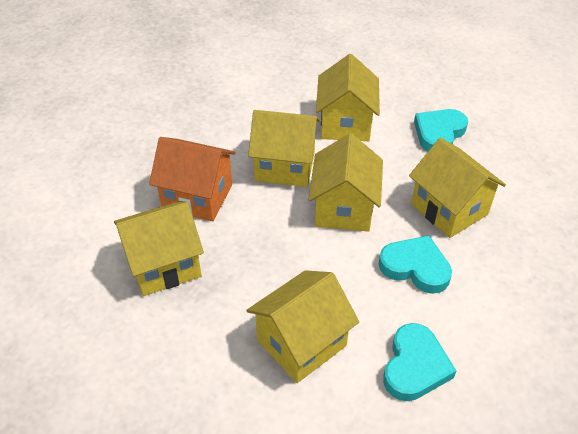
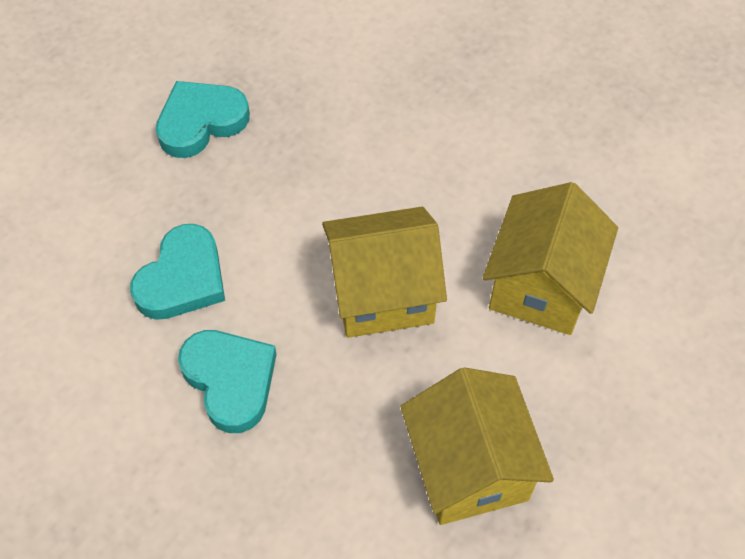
orange house: [149,137,236,221] = 1 -> none = 0
yellow house: [114,201,204,296] [247,270,359,383] [248,110,320,187] [309,134,383,232] [316,54,380,141] [409,138,506,238] = 6 -> [322,207,447,338] [401,367,554,525] [483,182,618,335] = 3

